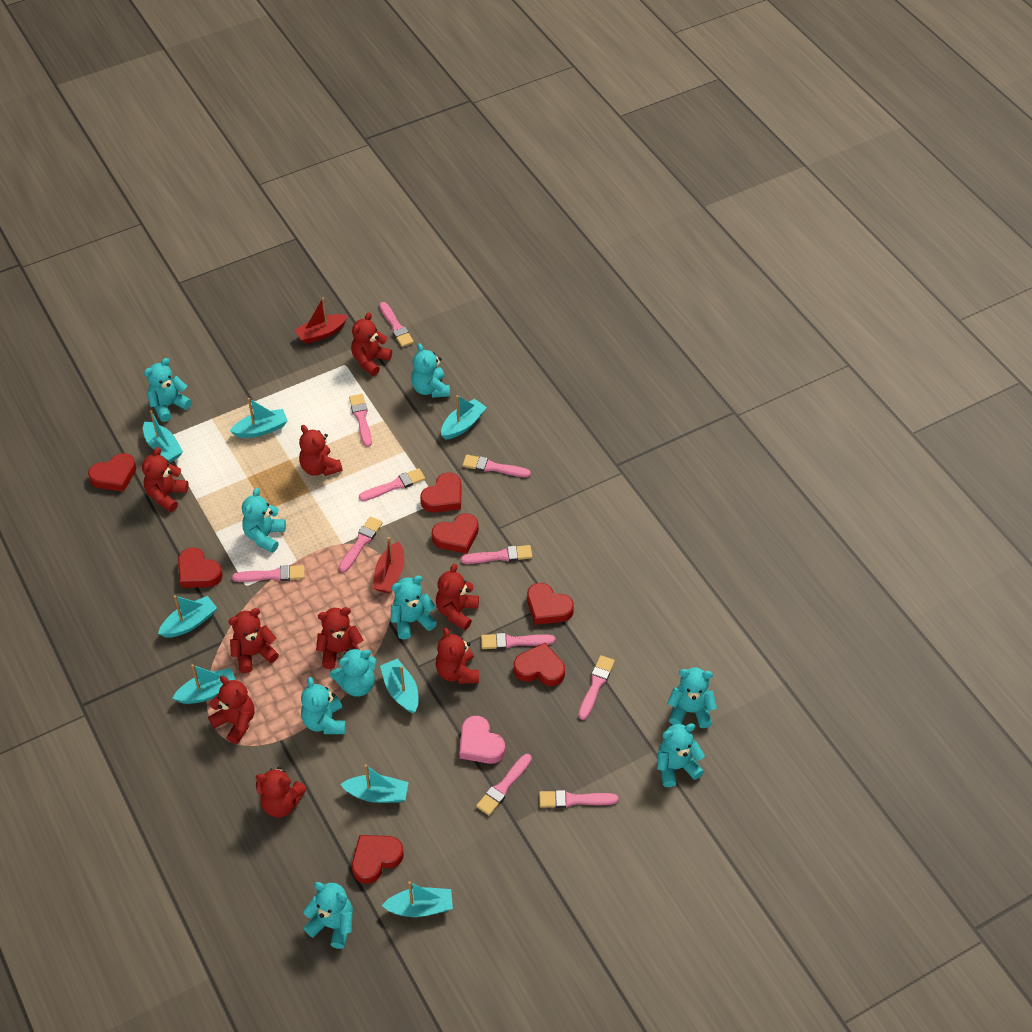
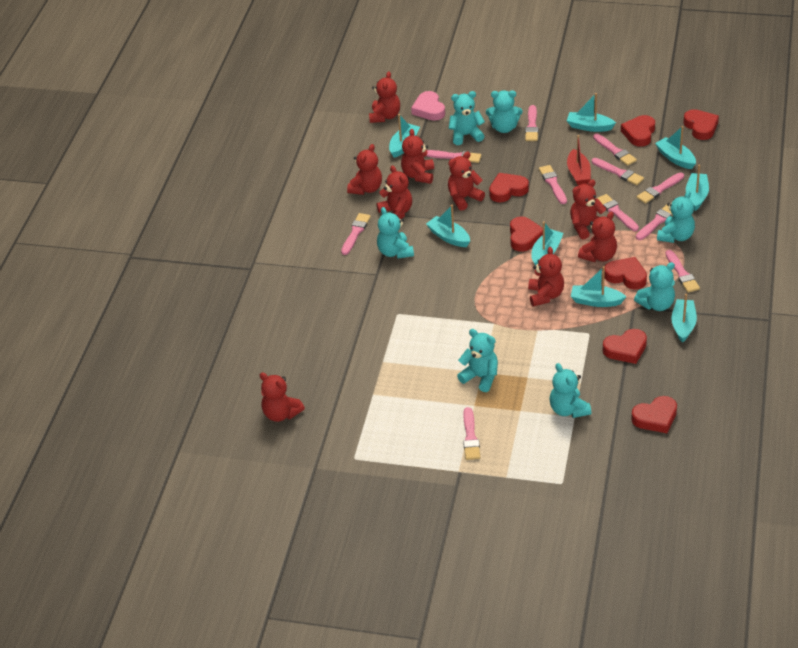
red boat: [295,297,348,344] [372,537,404,593] = 2 -> [567,135,591,185] = 1
turquoise teddy bear: [144,358,192,422] [242,488,286,553] [301,677,346,734] [303,882,353,949] [330,648,377,697] [391,575,437,639] [411,343,450,398] [657,723,705,787] [667,667,717,728] = 9 -> [377,207,414,259] [449,91,485,145] [457,329,498,392] [486,90,523,133] [549,363,591,418] [634,262,675,311] [657,191,695,243] = 7

